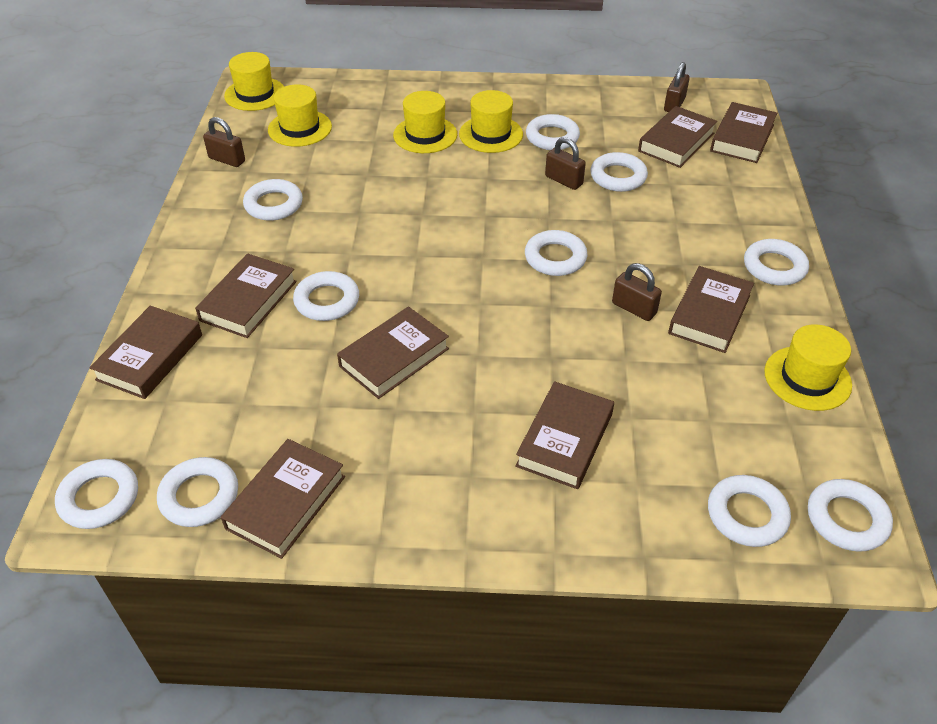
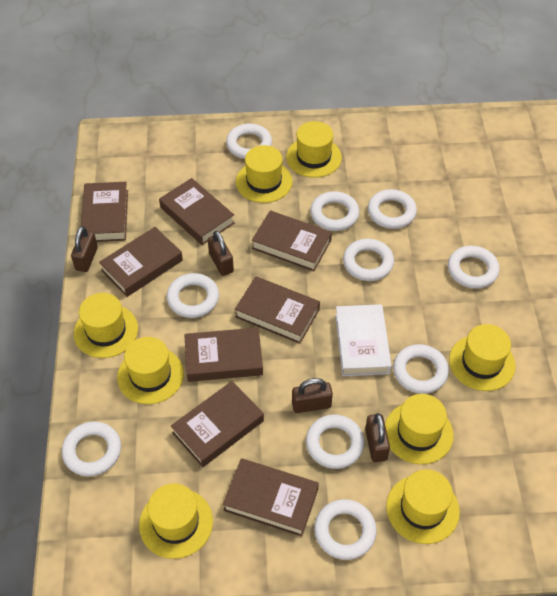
white book: none = 0 -> [335,304,392,376] = 1
yellow hat: [224,52,284,111] [268,84,332,147] [393,91,457,153] [459,90,523,153] [764,324,852,411] = 5 -> [74,293,138,358] [117,337,184,404] [139,483,213,559] [236,145,292,203] [286,121,342,178] [385,394,454,464] [386,470,460,544] [449,324,516,391] = 8

